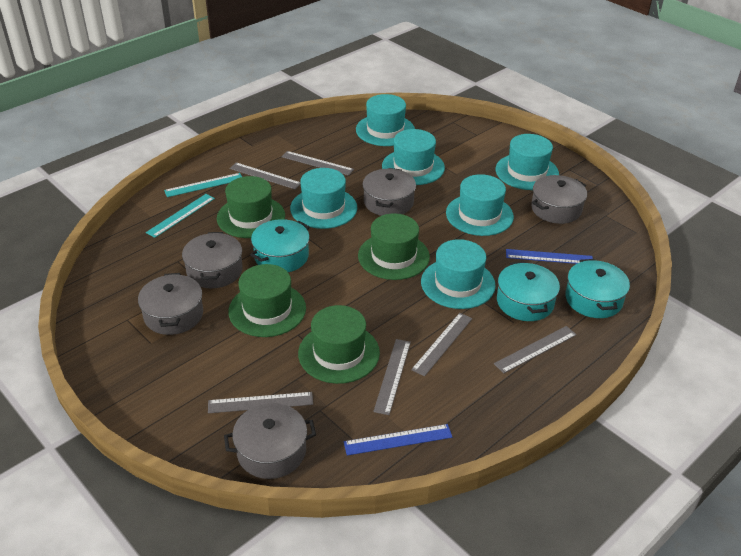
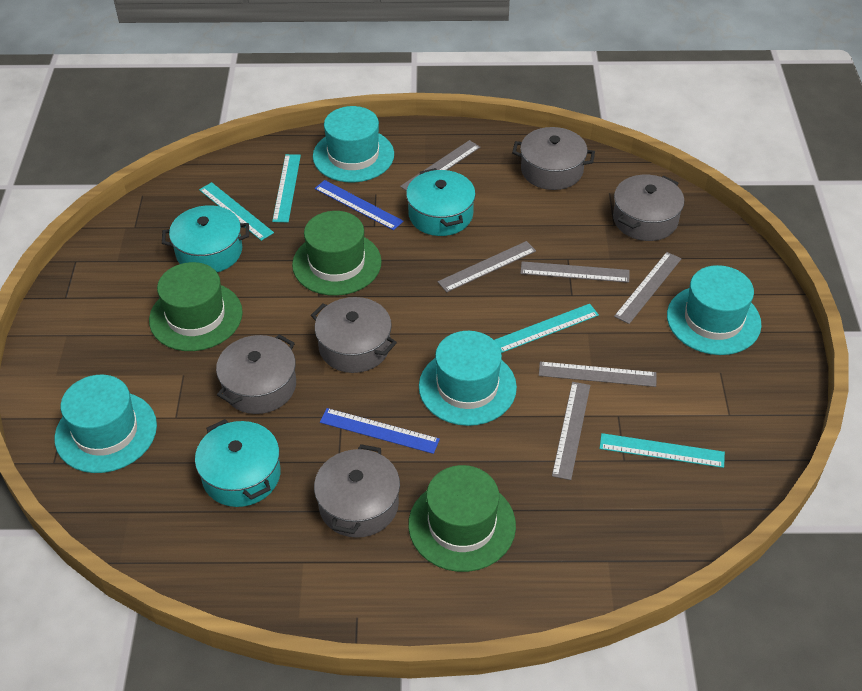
green hat: [217,176,285,238] [228,264,306,337] [298,305,380,384] [358,213,430,280] = 4 -> [149,262,243,351] [292,211,382,296] [408,465,516,572] = 3
turquoise hat: [290,168,357,229] [356,94,415,146] [382,129,445,185] [421,239,496,309] [446,174,514,236] [496,134,559,190] = 6 -> [54,375,157,473] [313,106,394,182] [419,331,517,426] [667,265,762,355] = 4
turquoise ruler: [146,194,215,238] [164,173,242,197] = 2 -> [199,182,274,241] [272,154,301,222] [494,304,599,353] [599,433,725,468] = 4

